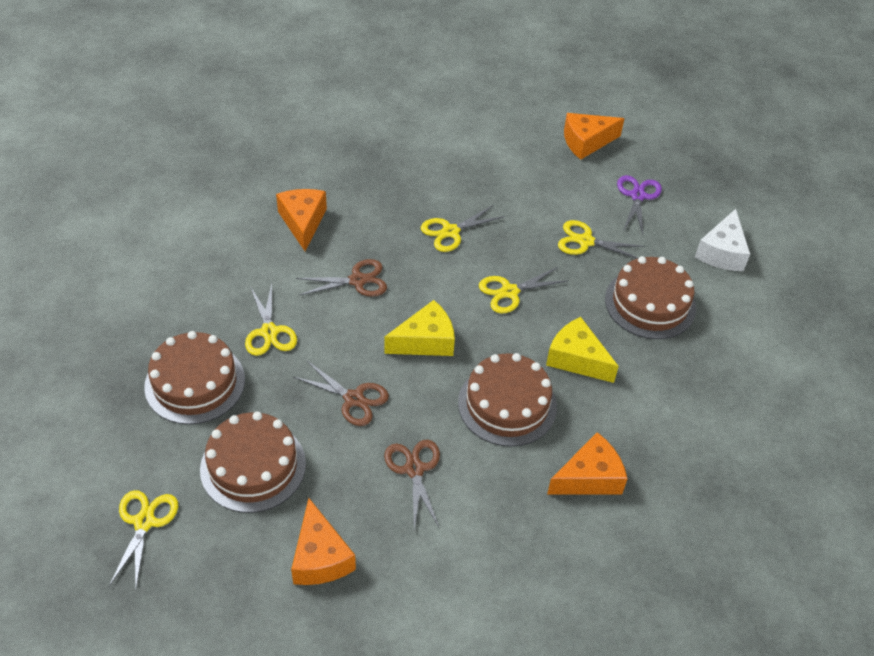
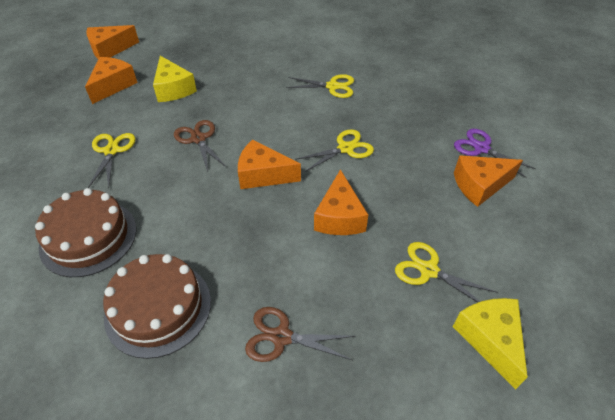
brown cake: [144,331,245,424] [200,411,306,513] [458,353,557,447] [605,256,696,339] = 4 -> [35,188,137,277] [103,254,211,359] = 2
brown scissors: [294,361,389,426] [296,259,387,297] [384,440,440,529] = 3 -> [174,120,227,172] [245,307,356,362] = 2
orange cheese: [276,189,327,251] [291,498,356,585] [547,432,628,495] [564,113,625,160] = 4 -> [85,57,138,104] [86,25,139,59] [238,139,301,189] [314,169,368,235] [454,156,523,207] = 5
white cheese: [695,209,750,271] = 1 -> none = 0
yellow scissors: [109,490,178,587] [245,284,297,356] [421,205,505,252] [479,267,568,313] [558,220,645,259] = 5 -> [88,133,136,188] [286,74,354,98] [295,129,374,172] [395,242,497,303] = 4

